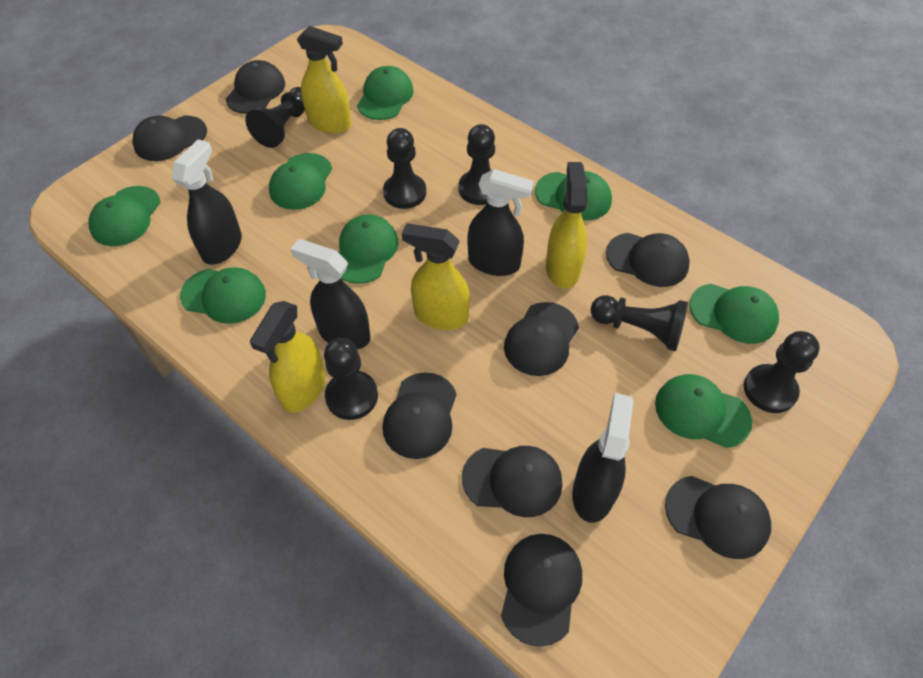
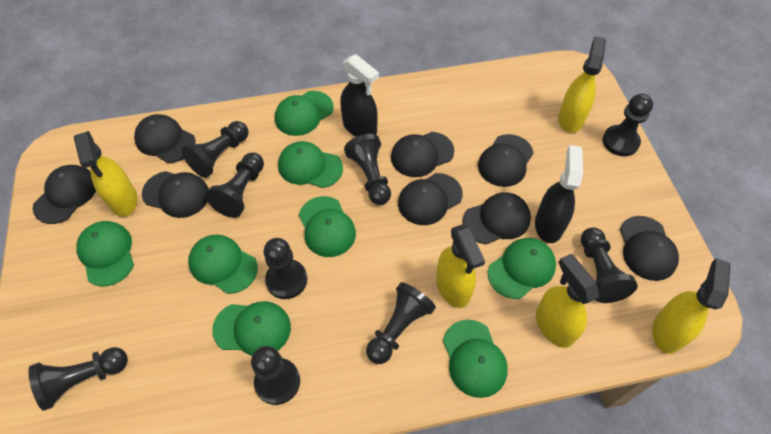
black pawn: [245,87,305,148] [324,338,378,420] [383,128,426,209] [459,124,495,205] [591,295,688,351] [744,331,820,413] = 6 -> [28,347,128,411] [182,121,249,178] [206,152,264,218] [251,346,300,405] [263,238,307,299] [344,134,391,205] [366,282,436,364] [581,227,638,303] [602,94,653,156] = 9
black spray bottle: [171,139,242,265] [290,239,370,350] [467,169,534,276] [572,393,634,523] = 4 -> [340,54,379,137] [535,145,583,243] = 2
yellow spray bottle: [250,301,325,413] [297,26,351,133] [402,223,470,330] [546,162,588,289] = 4 -> [74,131,138,217] [436,224,485,308] [536,254,599,348] [558,36,606,133] [652,258,730,354] = 5

